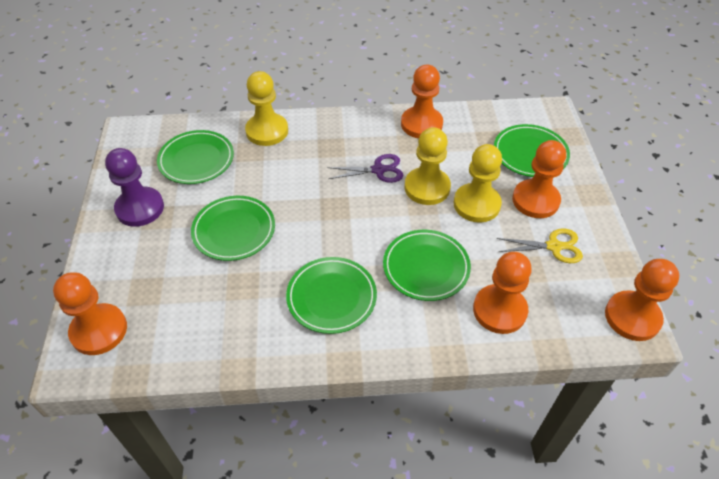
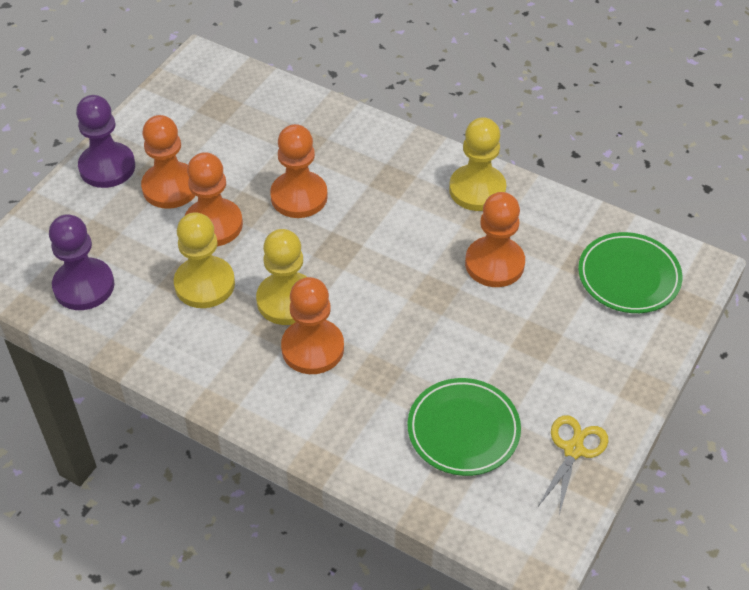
green plate: [157,130,234,184] [191,196,275,261] [286,257,377,334] [383,230,471,301] [494,124,570,177] = 5 -> [408,378,521,476] [578,232,683,313] = 2
purple pawn: [105,148,164,227] = 1 -> [49,214,114,310] [76,95,135,188] = 2
purple scissors: [327,154,403,183] = 1 -> none = 0

